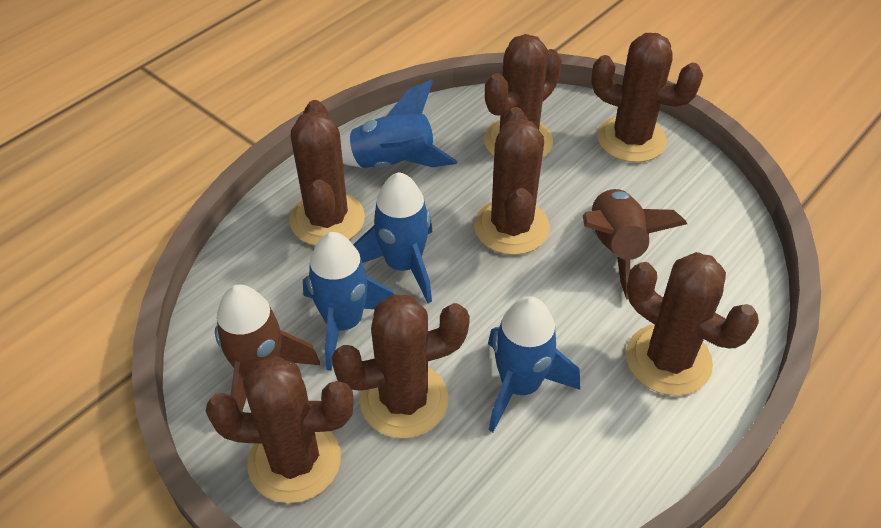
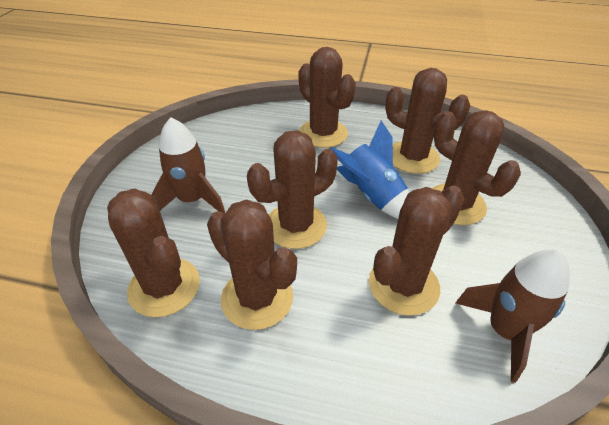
blue rocket: [303,232,394,371] [341,80,457,168] [353,172,433,303] [488,296,580,432] = 4 -> [329,120,410,219] = 1

